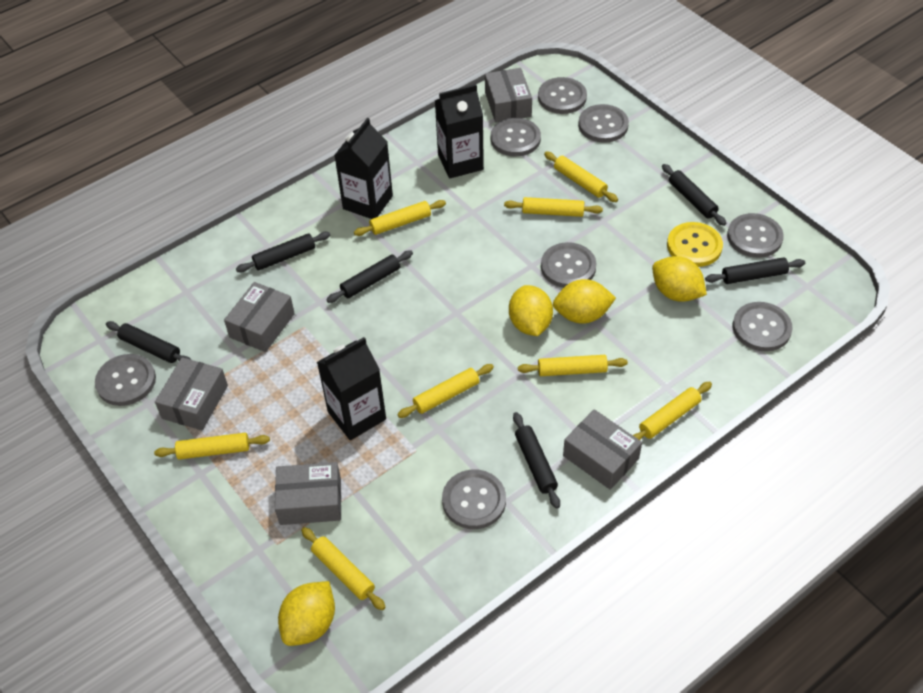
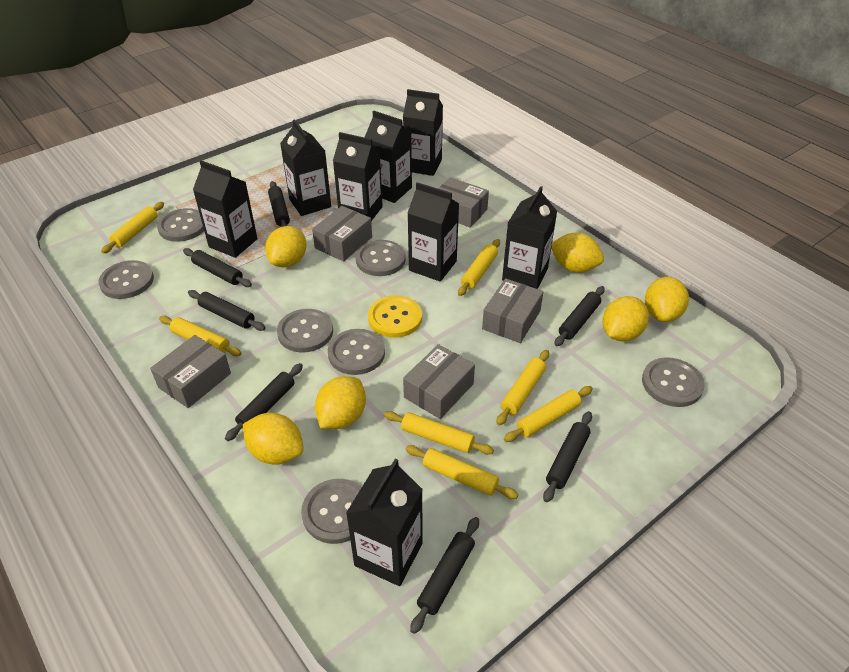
black carton: [317,337,386,440] [334,118,393,219] [435,84,484,178] = 3 -> [193,160,257,258] [280,120,331,216] [333,132,383,221] [346,459,423,586] [364,111,412,203] [403,89,443,176] [407,182,459,282] [502,186,557,289] = 8
black rolling pin: [106,321,191,363] [236,232,330,272] [326,251,413,303] [513,412,560,509] [662,164,726,226] [705,257,805,284] = 6 -> [183,248,252,287] [188,290,266,331] [225,363,303,441] [268,181,290,227] [410,517,479,634] [543,411,592,502] [555,286,605,346] = 7
grey button: [95,354,156,406] [442,469,506,529] [491,118,541,157] [538,77,587,114] [541,242,597,288] [578,104,629,143] [727,213,784,258] [732,302,793,352] = 8 -> [99,260,154,299] [157,208,204,242] [277,309,333,353] [301,479,362,544] [328,329,385,375] [356,240,406,276] [642,357,705,407] = 7
yellow lemon: [278,581,335,646] [509,285,553,336] [553,279,616,324] [652,256,707,302] = 4 -> [243,413,303,465] [265,226,307,267] [315,376,366,429] [551,233,604,272] [602,296,649,342] [645,277,689,322] = 6
yellow rolling pin: [154,433,270,460] [301,527,386,610] [354,200,446,236] [397,364,494,418] [504,197,603,217] [518,355,628,376] [544,152,618,202] [633,382,712,440] = 8 -> [101,202,164,254] [159,316,242,356] [384,411,494,455] [406,445,518,499] [458,239,500,296] [497,350,549,426] [504,386,593,442] = 7

